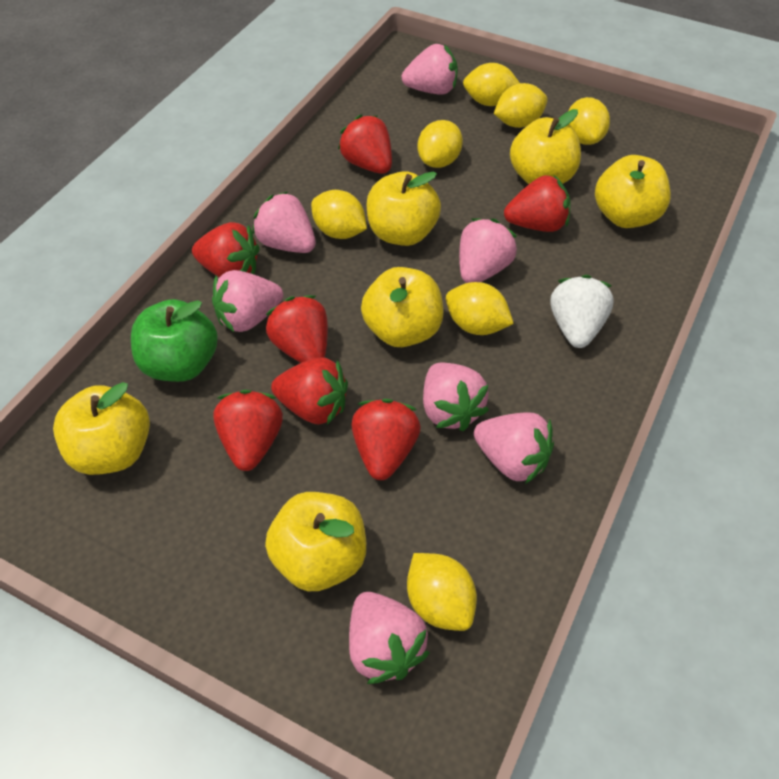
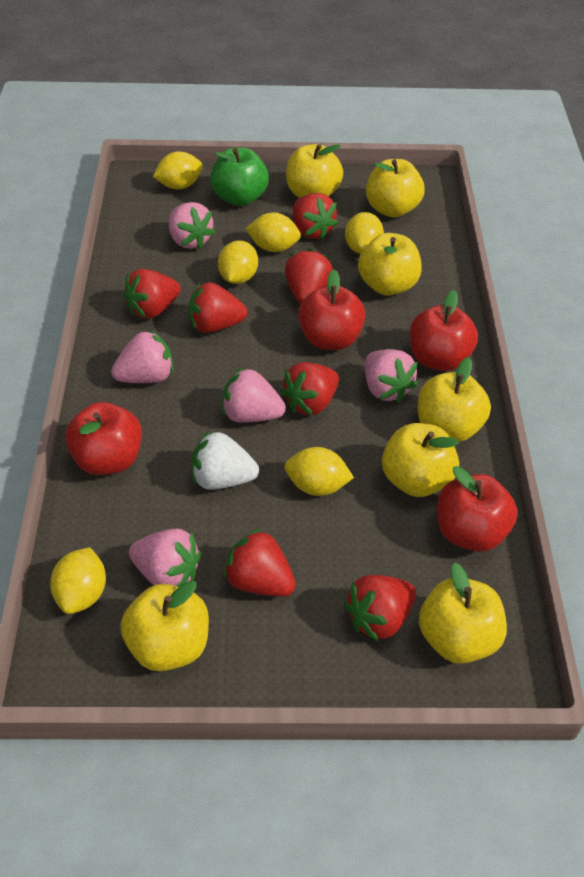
pink strawberry: [212,270,283,332] [252,192,316,253] [349,592,430,684] [402,44,458,95] [423,362,489,431] [459,218,517,283] [474,412,554,484] = 7 -> [111,329,173,383] [129,528,201,587] [169,202,215,249] [222,367,286,423] [365,349,418,403] = 5
red apple: none = 0 -> [65,402,142,475] [298,269,366,350] [410,290,478,371] [437,466,518,552] = 4
yellow apple: [53,382,150,475] [265,492,366,591] [361,267,443,347] [366,171,441,246] [510,109,581,184] [595,155,671,228] = 6 -> [121,580,209,672] [286,144,343,198] [358,233,422,296] [366,159,425,218] [382,423,459,497] [418,357,491,442] [419,562,507,664] = 7
yellow lemon: [311,190,367,239] [407,553,477,631] [417,120,463,168] [446,282,514,335] [463,63,520,106] [494,83,548,128] [568,97,610,145] = 7 -> [50,547,106,614] [153,151,203,189] [218,240,258,284] [246,212,301,252] [284,447,354,496] [345,212,384,254] = 6

